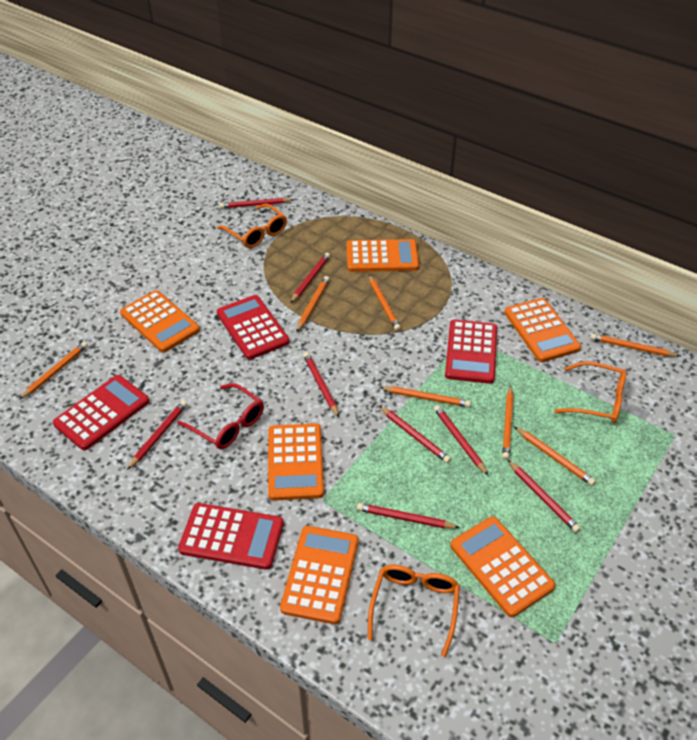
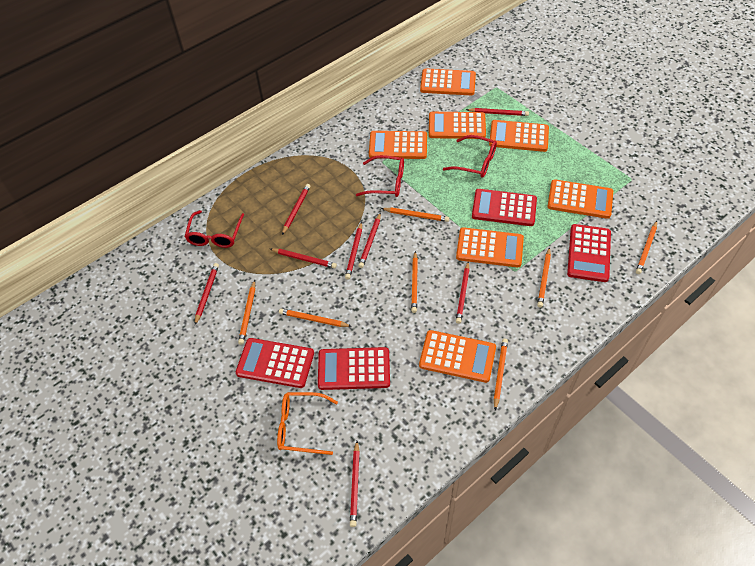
orange calculator: [120,290,200,353] [268,424,324,501] [280,526,359,624] [347,239,419,272] [450,516,556,617] [504,298,581,362] = 6 -> [369,131,427,159] [419,330,496,383] [420,68,476,95] [429,112,486,139] [456,227,524,267] [489,120,549,152] [548,179,613,219] = 7
orange glasses: [217,204,287,248] [368,565,460,657] [554,361,626,423] = 3 -> [277,392,338,455] = 1
red glasses: [177,383,264,449] = 1 -> [185,210,244,248] [356,155,404,197] [443,135,497,178] = 3

